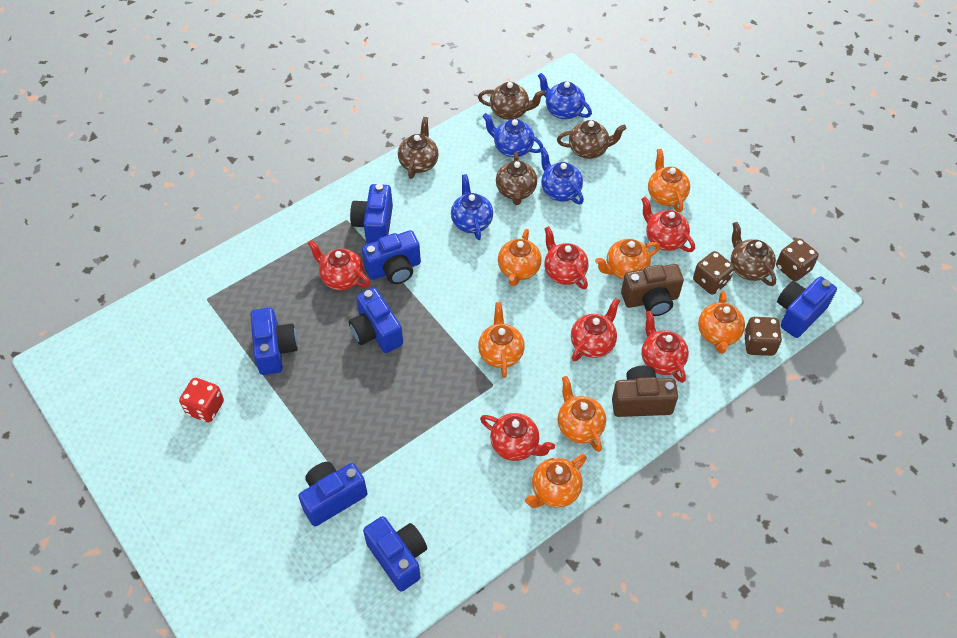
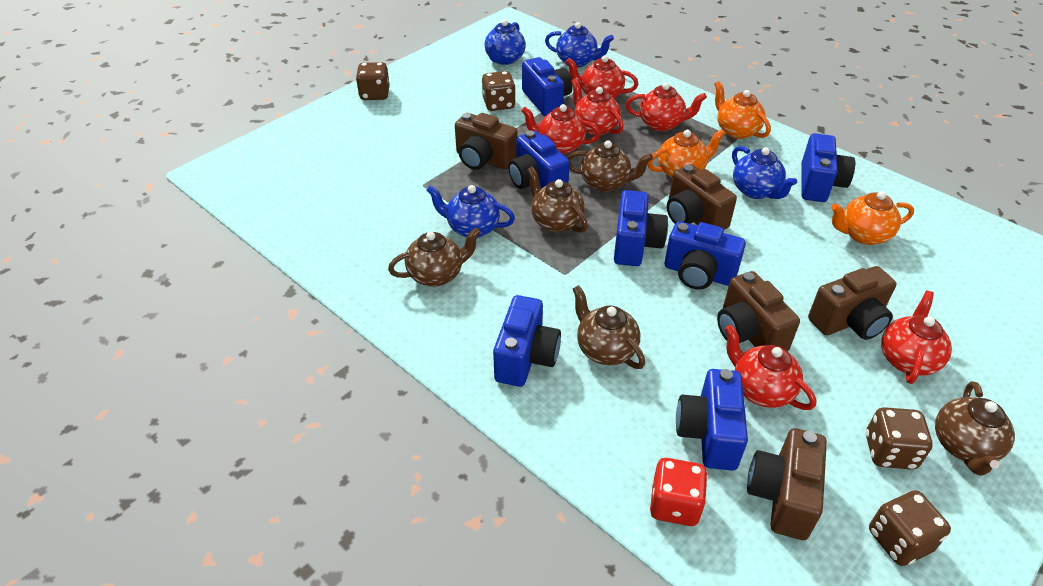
brown camera: [612,366,678,417] [621,264,684,316] = 2 -> [455,113,518,170] [667,164,737,230] [717,271,800,351] [747,428,827,540] [808,266,896,340] = 5
brown dice: [693,251,734,295] [744,317,782,356] [776,238,819,281] = 3 -> [356,62,390,100] [482,71,516,111] [866,407,933,470] [869,490,951,566] = 4
orange teapot: [478,302,525,378] [498,229,542,286] [525,454,587,508] [558,376,606,452] [595,239,660,280] [648,149,690,212] [698,291,745,354] = 7 -> [647,129,725,178] [714,81,771,139] [831,191,914,245] = 3

